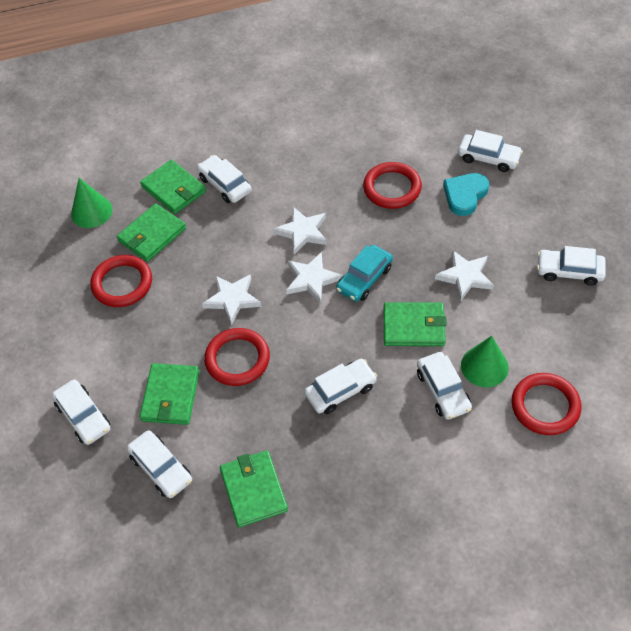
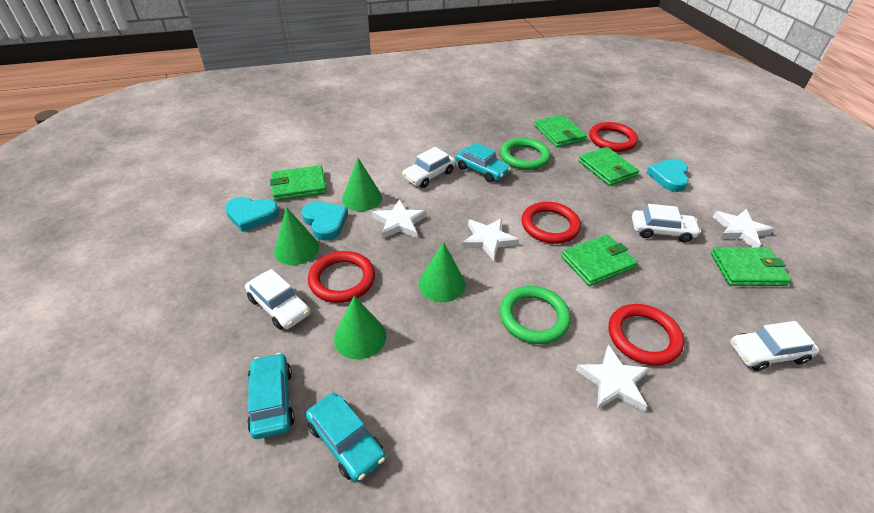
green cone: [71,178,113,228] [461,336,509,387] = 2 -> [274,207,319,265] [334,296,386,359] [342,158,382,211] [418,242,465,302] = 4
green ring: none = 0 -> [500,138,551,170] [500,286,571,344] = 2
turquoise car: [336,245,393,302] = 1 -> [247,353,295,439] [306,393,386,482] [455,142,511,182] = 3
turquoise heart: [443,173,489,216] = 1 -> [225,197,279,232] [301,202,348,240] [646,159,689,192] = 3
white car: [52,380,110,445] [127,430,192,498] [197,155,252,203] [304,359,377,414] [417,352,472,420] [458,130,523,172] [537,246,606,286] = 7 -> [245,269,310,329] [402,147,456,188] [632,204,701,242] [730,321,819,371] = 4

